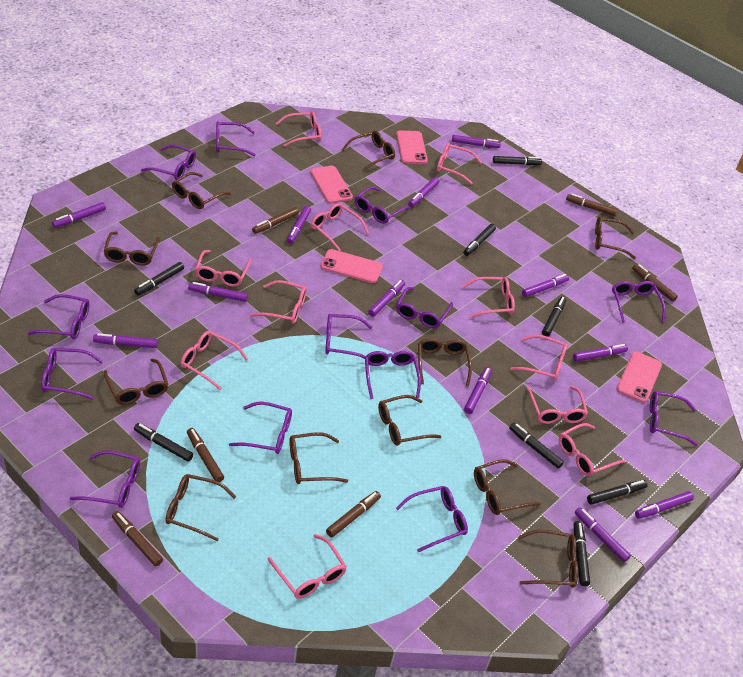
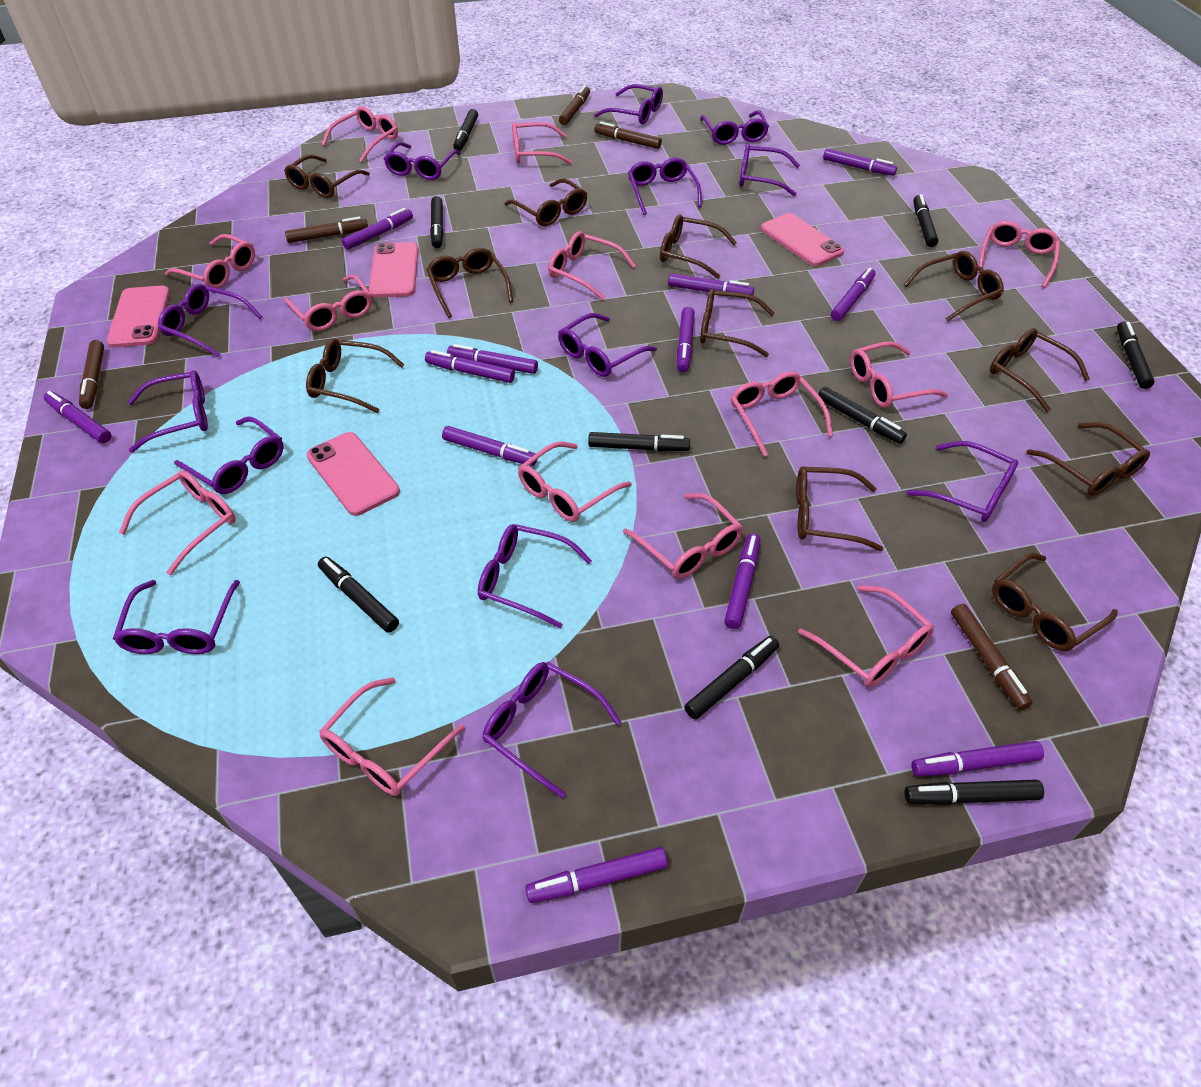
black marker: [134,262,184,296] [134,423,193,462] [463,224,496,256] [493,156,542,165] [509,423,564,469] [542,296,566,337] [574,521,590,586] [587,480,648,505] = 8 -> [318,557,399,633] [430,196,444,248] [453,109,478,151] [588,432,690,451] [684,636,779,719] [818,387,907,444] [904,779,1044,805] [913,194,938,247] [1117,321,1155,389] = 9
brown marker: [112,511,163,566] [187,428,224,482] [252,207,299,234] [326,491,381,538] [566,194,617,216] [632,264,678,302] = 6 -> [79,340,104,409] [285,216,368,243] [559,85,590,125] [595,122,662,149] [951,604,1033,710] = 5
pink glasses: [180,331,248,390] [195,250,252,287] [250,280,307,324] [267,534,347,599] [276,112,321,147] [311,203,369,251] [437,143,482,185] [462,277,515,318] [510,335,567,381] [527,386,588,424] [559,423,625,476] = 11 -> [119,470,236,575] [165,234,255,289] [284,274,372,331] [319,677,465,796] [322,106,398,162] [512,122,572,164] [518,441,632,522] [548,231,636,300] [623,493,743,579] [731,371,833,457] [798,585,934,687] [850,341,948,408] [978,221,1060,288] = 13

